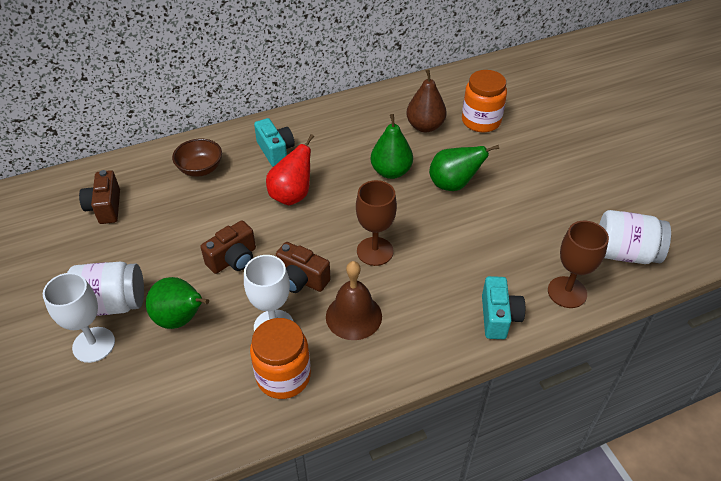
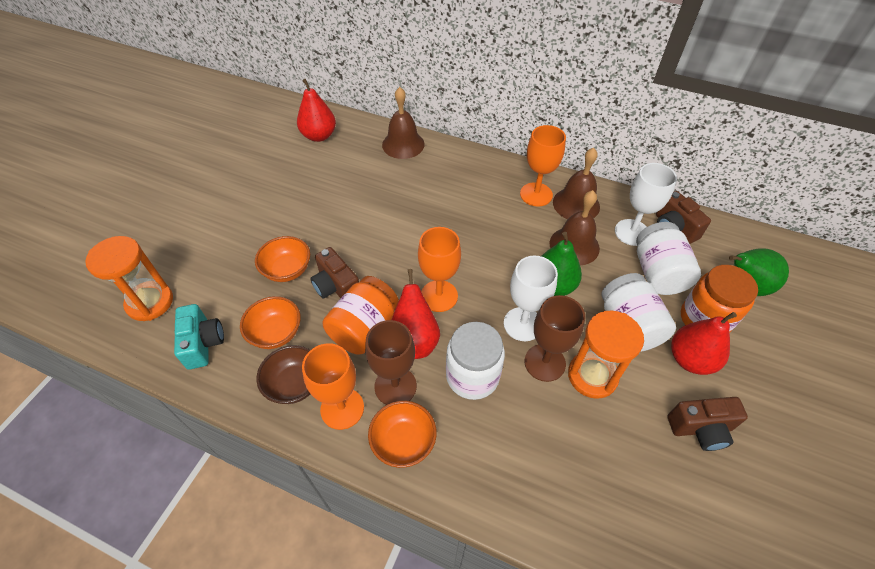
brown bell: [326,261,382,340] = 1 -> [382,87,425,159] [550,190,600,265] [553,148,600,219] = 3
brown pear: [406,69,446,132] = 1 -> none = 0
green pear: [146,277,209,329] [371,114,413,179] [429,145,499,191] = 3 -> [541,232,582,296] [729,248,789,296] = 2
orange bowl: none = 0 -> [240,296,301,349] [255,236,310,282] [368,401,437,468] = 3
orange goblet: none = 0 -> [302,343,364,430] [418,227,461,312] [520,125,566,206] = 3
orange hourglass: none = 0 -> [85,236,173,321] [568,311,644,399] = 2
red pear: [266,134,314,206] = 1 -> [297,79,336,142] [392,269,440,359] [671,312,737,375] = 3
turquoise camera: [254,118,295,167] [482,276,525,339] = 2 -> [174,304,224,370] = 1
white jar: [67,262,144,316] [599,210,671,264] = 2 -> [446,322,505,400] [602,273,676,352] [636,222,701,295] = 3

